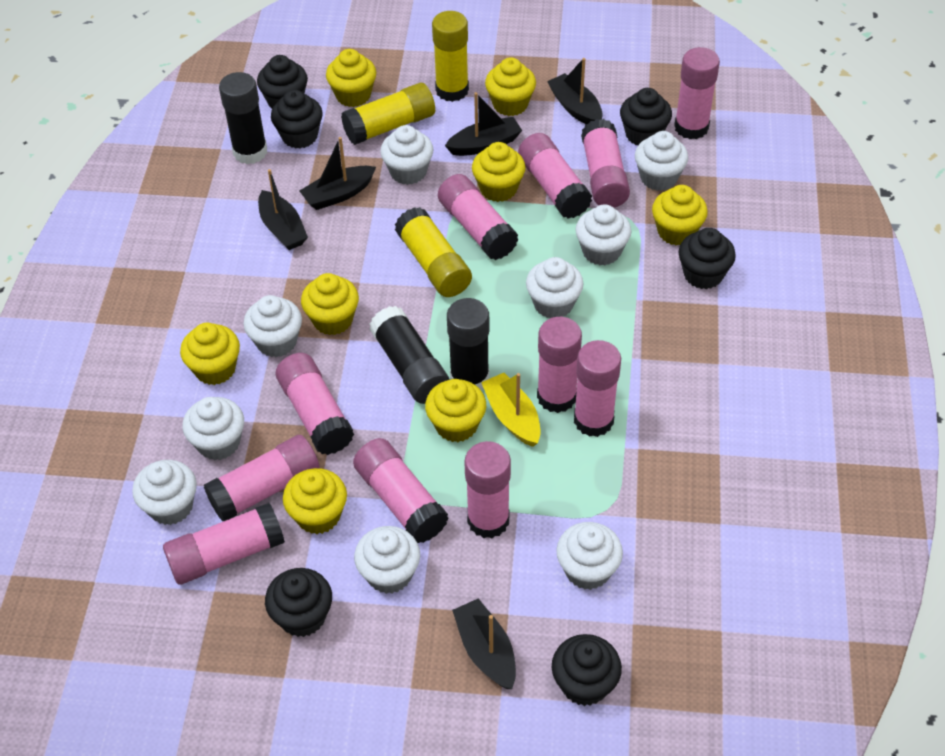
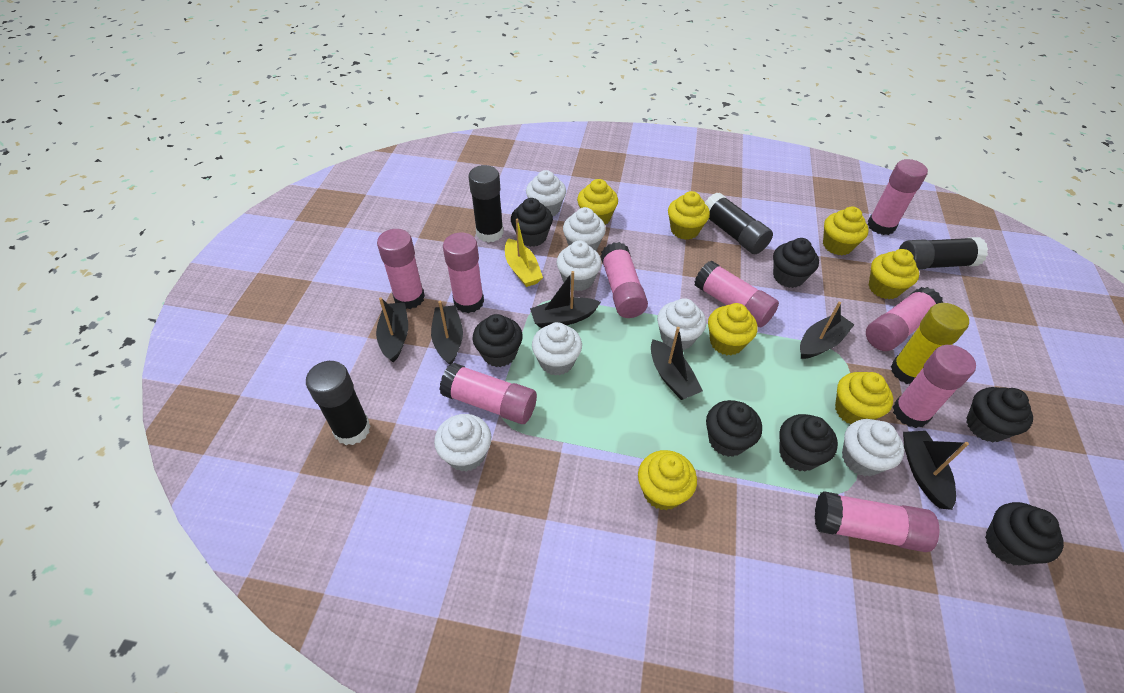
black boat: [258,169,308,250] [299,137,376,210] [445,92,522,156] [452,598,516,689] [547,58,603,124] = 5 -> [376,297,408,363] [431,301,463,365] [530,271,601,328] [651,327,703,400] [800,302,854,359] [903,431,969,510] = 6
black cupcake: [257,55,308,109] [265,568,332,637] [271,90,323,149] [552,634,622,706] [620,88,672,145] [679,228,736,289] = 6 -> [472,314,523,367] [511,198,553,247] [706,400,762,457] [773,238,819,288] [779,414,838,471] [966,387,1033,442] [985,502,1064,566] = 7
black glue stick: [219,72,267,164] [369,306,450,404] [447,298,490,390] = 3 -> [306,361,371,445] [469,165,504,243] [705,192,773,254] [899,237,988,270] = 4
pink glue stick: [163,503,285,585] [204,435,320,522] [276,353,354,455] [353,438,449,543] [438,174,518,260] [464,441,511,538] [518,133,592,219] [537,317,582,413] [574,340,621,437] [581,119,630,208] [674,47,720,139] = 11 -> [377,229,425,309] [439,363,537,424] [443,232,484,313] [600,242,648,318] [694,260,779,327] [815,491,939,552] [866,287,943,351] [867,159,928,235] [893,345,976,428] = 9
white cupcake: [132,460,197,525] [182,397,244,460] [243,295,302,357] [354,526,420,594] [380,125,433,185] [526,257,583,318] [556,522,623,590] [575,204,632,265] [635,131,688,191] = 9 -> [434,414,491,472] [526,170,566,216] [532,322,582,376] [557,241,602,291] [563,207,606,251] [657,298,706,350] [842,419,904,477] = 7
yellow cupcake: [180,323,240,385] [283,468,347,534] [301,273,359,335] [326,49,376,107] [425,379,486,442] [472,142,526,202] [485,58,536,116] [652,185,708,245] = 8 -> [577,179,618,225] [638,450,697,510] [668,191,710,240] [708,303,758,355] [823,207,869,255] [835,372,893,424] [868,249,919,299] = 7
yellow glue stick: [341,83,435,145] [395,207,472,297] [432,11,469,102] = 3 -> [891,303,969,384] = 1

